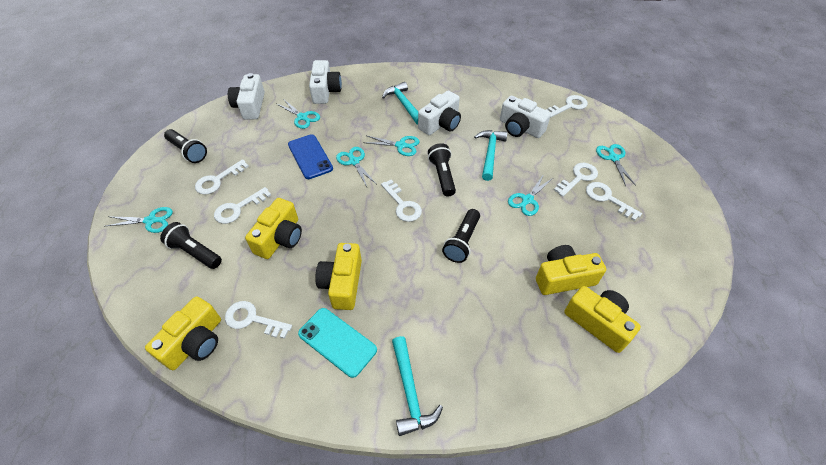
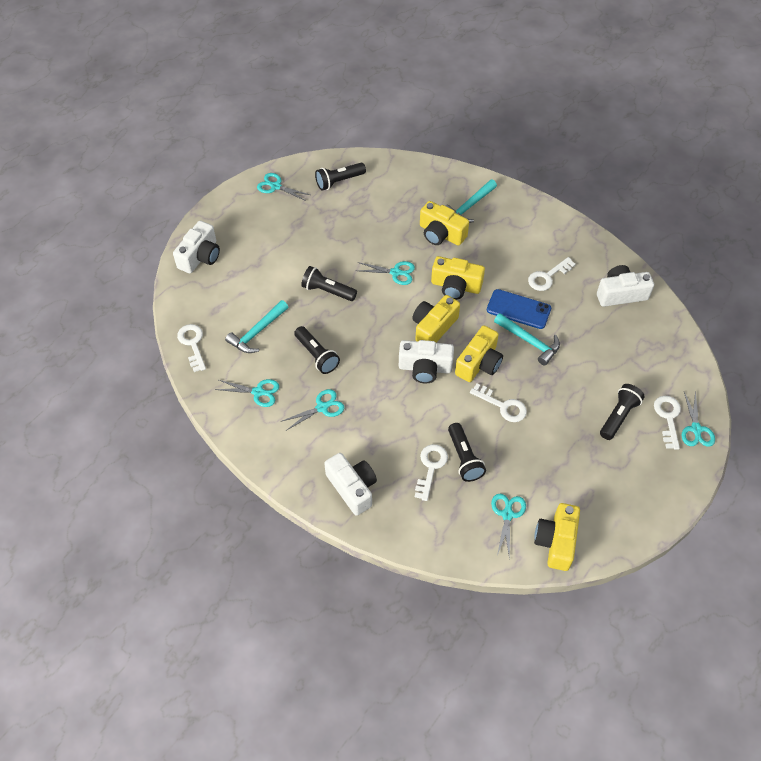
black flashlight: [160,222,222,269] [164,129,207,163] [428,143,456,197] [442,209,480,263] = 4 -> [294,326,340,374] [301,266,357,301] [315,163,366,191] [448,423,486,482] [600,384,645,440] = 5
turquoise phone: [298,308,377,378] = 1 -> none = 0
white key: [195,159,249,195] [214,187,271,224] [225,301,292,339] [381,180,422,222] [546,95,588,118] [554,163,598,197] [586,182,642,221] = 7 -> [177,324,206,372] [415,444,448,501] [470,384,527,422] [528,257,576,291] [654,396,681,450] = 5

